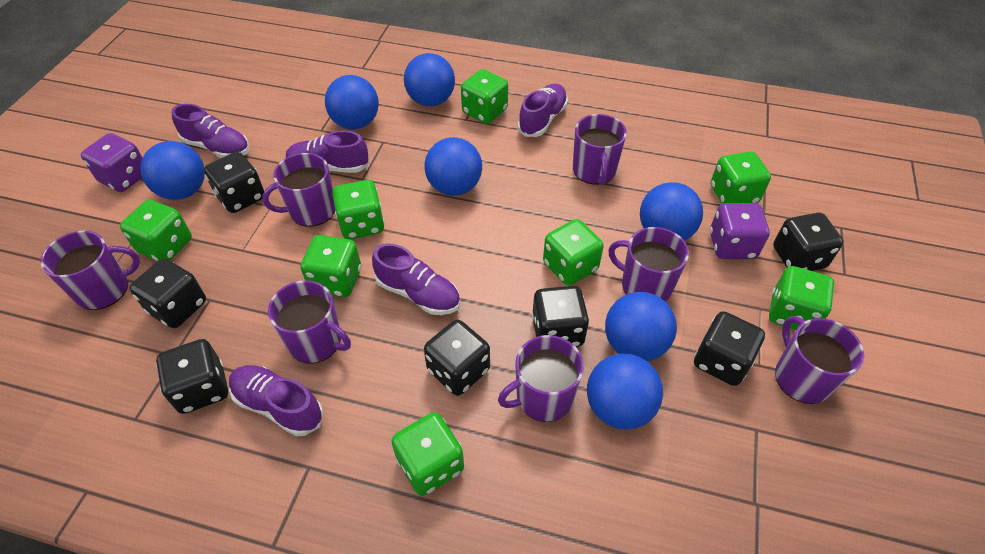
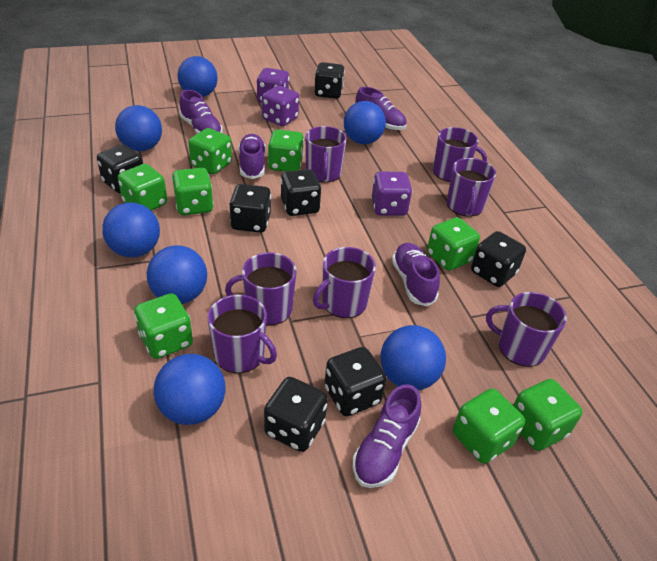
purple dice: [81,133,143,192] [710,203,770,259] = 2 -> [257,68,289,103] [262,86,299,126] [372,171,412,216] = 3

